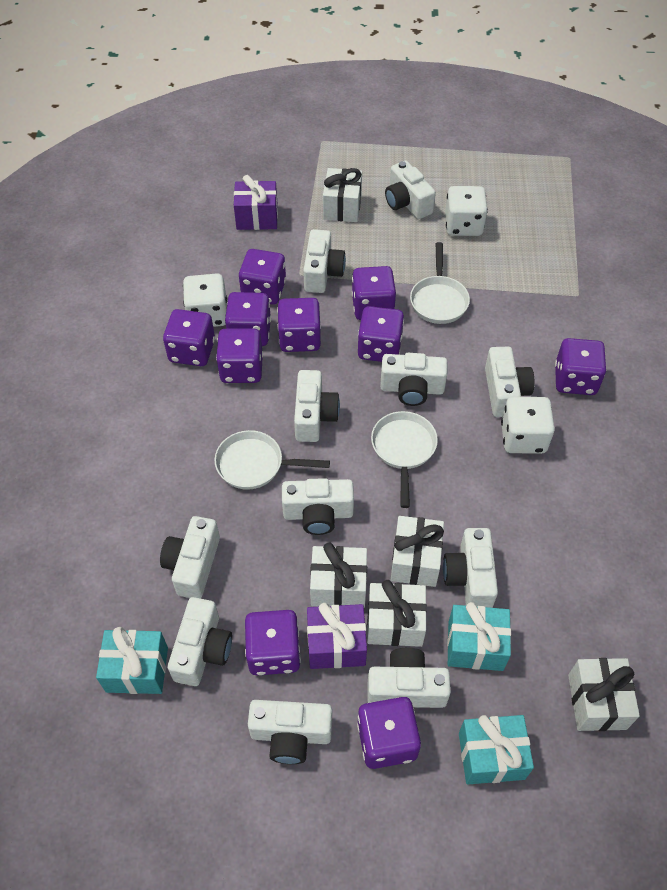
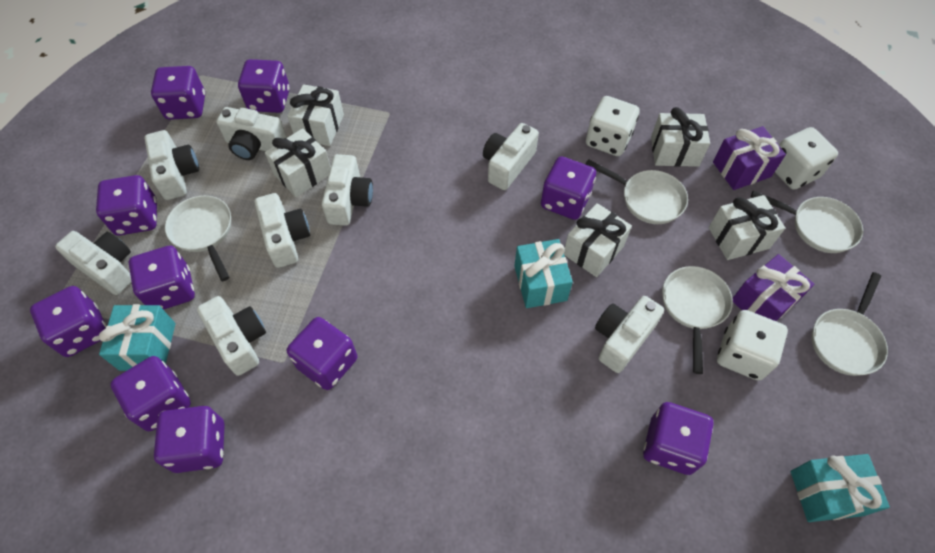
white camera: [160,516,220,599] [168,597,232,686] [248,700,332,764] [282,478,354,535] [294,370,340,442] [303,229,346,293] [368,648,451,708] [380,353,448,406] [385,161,436,219] [443,528,498,608] [485,347,535,417] = 11 -> [55,231,132,295] [144,130,199,200] [197,296,266,376] [216,107,287,160] [255,193,310,268] [322,154,373,226] [483,123,539,190] [595,296,664,373] = 8
white pan: [214,430,330,490] [371,411,438,508] [410,242,470,324] = 3 -> [165,196,231,281] [585,159,688,224] [662,266,733,374] [751,191,863,253] [812,272,888,376] = 5

